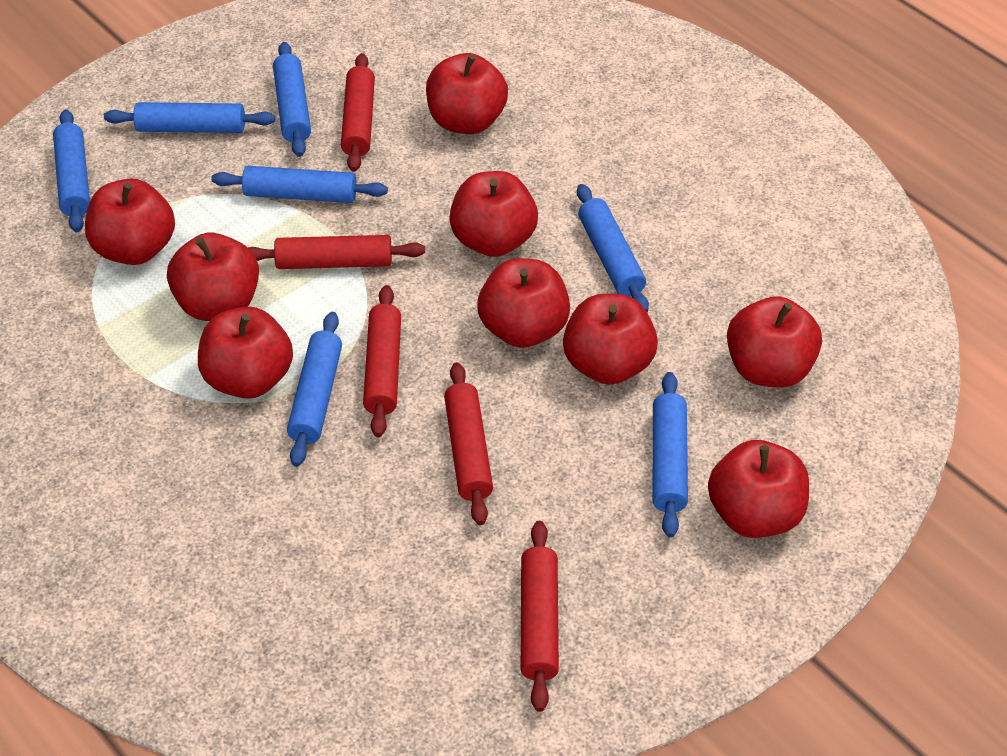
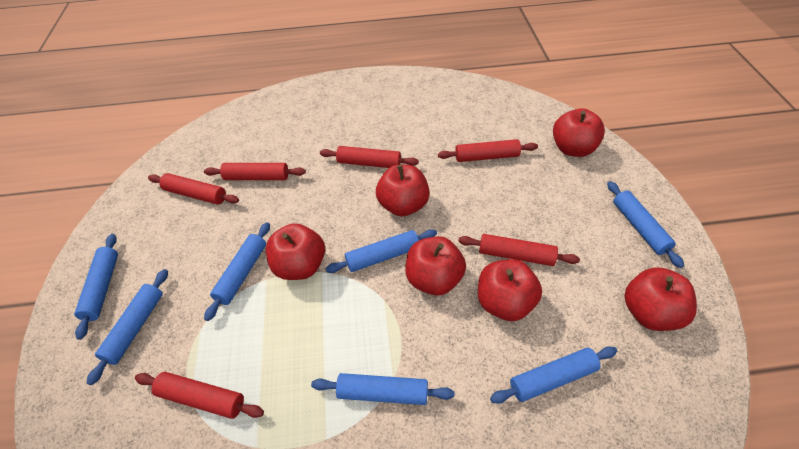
red apple: [85,178,175,265] [167,233,259,321] [198,306,293,399] [426,53,508,134] [449,171,538,257] [477,258,570,348] [563,294,658,385] [708,440,809,538] [727,296,822,388] = 9 -> [266,223,325,280] [376,165,430,216] [405,236,466,295] [478,259,542,321] [553,108,605,157] [624,267,697,331] = 6
red rolling pin: [248,235,425,269] [341,53,375,172] [363,285,401,437] [444,362,493,525] [521,521,559,712] = 5 -> [135,372,264,419] [148,173,239,205] [204,163,306,180] [320,146,419,168] [438,139,538,162] [458,234,580,266] = 6

